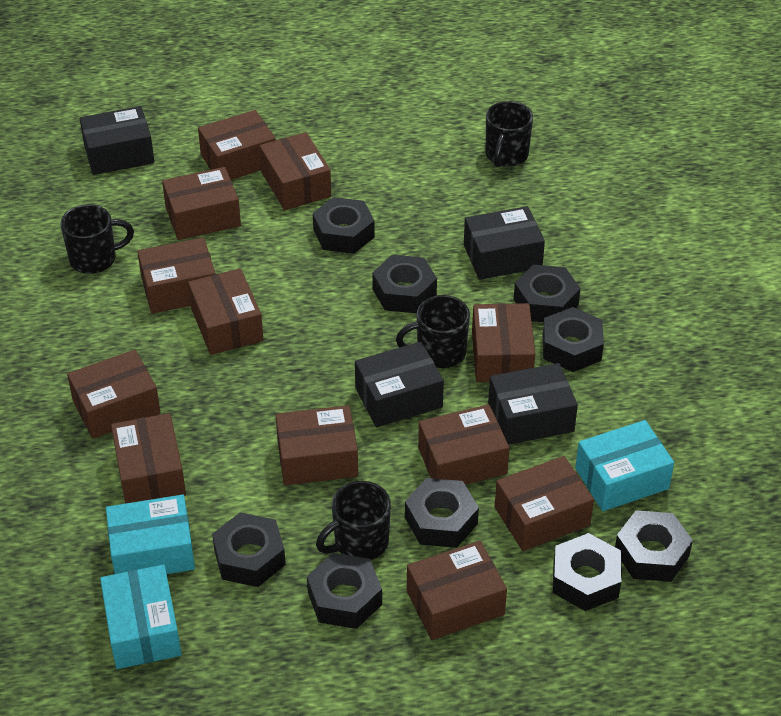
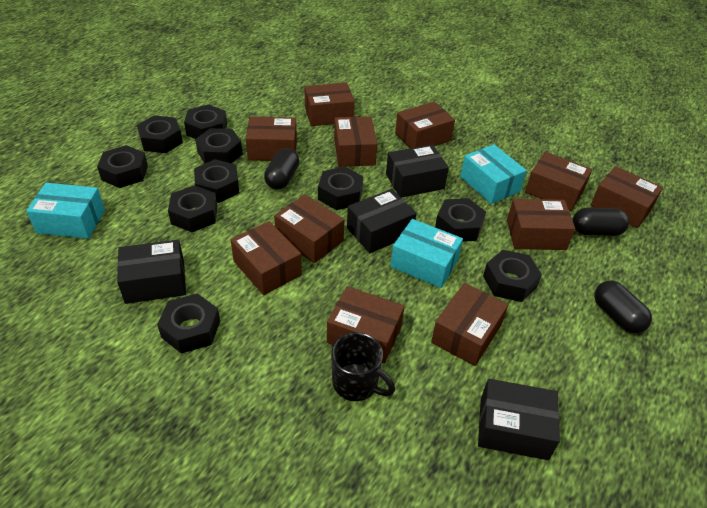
black capsule: none = 0 -> [264,148,300,190] [572,208,629,236] [594,281,652,333] = 3
black mug: [60,204,134,274] [316,481,391,560] [396,295,470,368] [486,101,533,167] = 4 -> [331,332,395,401] = 1
black nut: [212,512,286,587] [307,553,382,629] [313,197,375,254] [372,255,437,313] [405,478,479,548] [514,265,581,322] [543,307,604,372] [553,533,621,611] [615,510,693,582] = 9 -> [97,145,148,188] [137,115,183,153] [157,293,220,354] [168,185,217,232] [184,104,227,139] [194,159,239,203] [195,128,242,163] [318,167,363,210] [435,198,486,242] [483,250,542,302] = 10
brown box: [67,350,161,439] [111,413,186,504] [137,237,216,314] [162,167,241,240] [188,268,263,355] [198,110,276,180] [260,132,331,210] [276,405,358,485] [407,541,507,640] [418,404,510,485] [472,303,535,382] [495,456,594,551] = 12 -> [231,221,302,295] [246,117,297,161] [274,194,344,263] [305,82,355,126] [327,286,404,364] [334,116,377,167] [395,102,455,148] [431,283,508,366] [507,199,575,250] [525,152,592,211] [590,166,663,228] = 11

